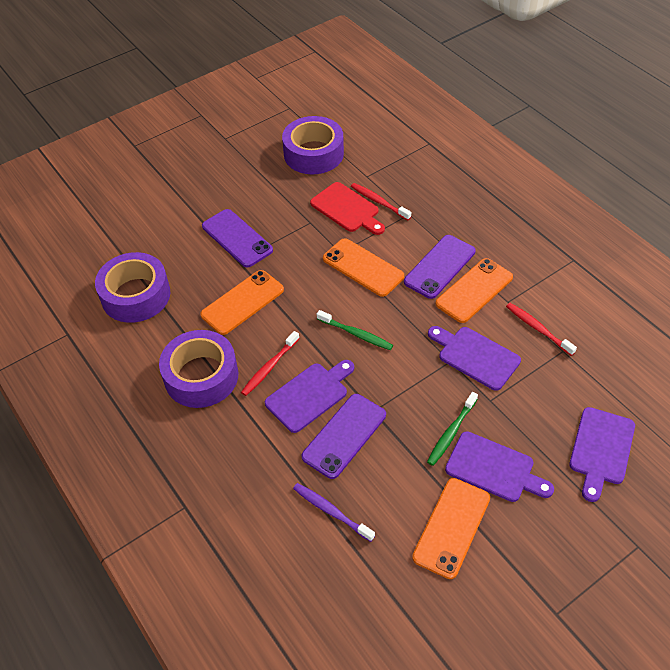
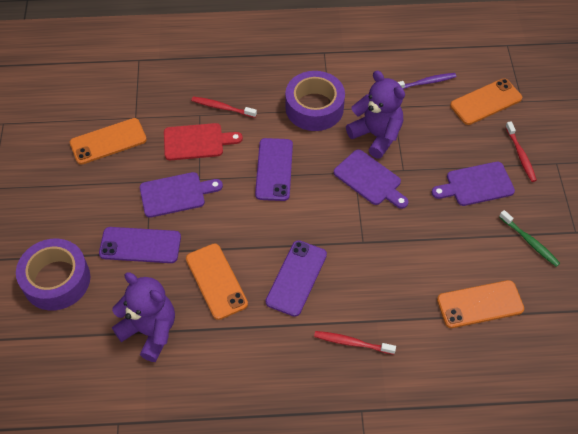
green toothbrush: [317,310,393,350] [427,392,478,466] = 2 -> [499,210,560,267] = 1
purple cutting board: [265,360,354,433] [428,326,521,391] [445,431,554,502] [569,407,635,502] = 4 -> [140,172,223,218] [334,149,409,209] [431,162,515,206] = 3
purple tape: [95,252,170,323] [159,330,238,408] [282,116,344,174] = 3 -> [16,239,90,311] [285,71,345,131] = 2
purple teddy bear: none = 0 -> [112,272,175,362] [346,71,405,159] = 2

